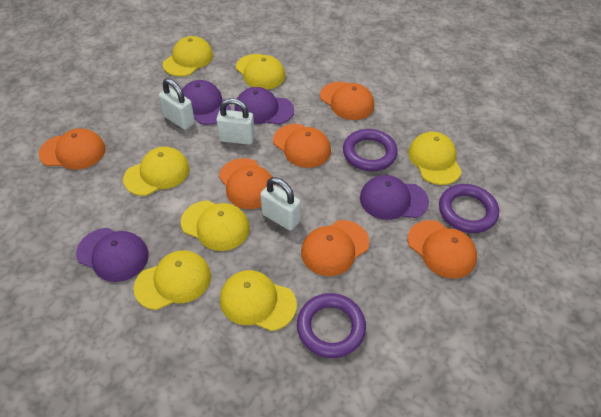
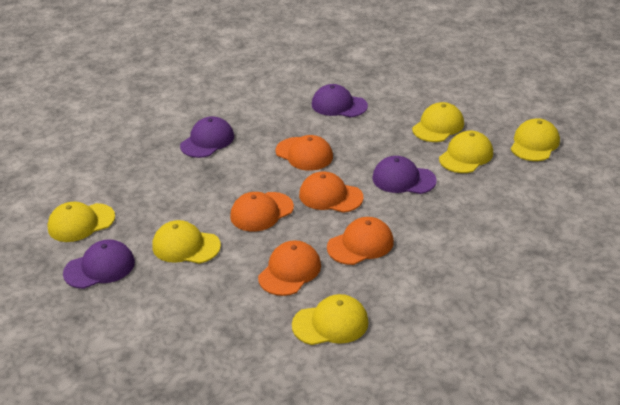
orange cap: [38,128,106,170] [219,158,276,209] [273,124,331,168] [301,220,369,276] [320,82,374,120] [408,220,477,279] = 6 -> [230,192,294,232] [258,240,321,296] [276,135,333,171] [299,172,364,213] [327,217,394,265] = 5
purple ring: [297,293,366,358] [343,129,398,171] [439,184,499,233] = 3 -> none = 0
white padlock: [159,78,195,130] [216,98,255,145] [260,177,301,231] = 3 -> none = 0
yellow cap: [123,147,190,196] [134,250,211,310] [163,36,213,77] [181,200,250,251] [220,270,297,331] [236,54,285,90] [408,132,462,185] = 7 -> [47,202,115,242] [152,220,221,264] [292,294,369,345] [412,102,464,142] [439,131,493,173] [511,118,560,161] = 6

